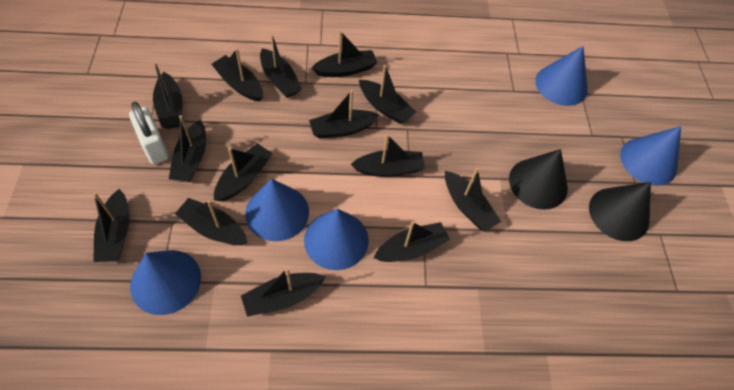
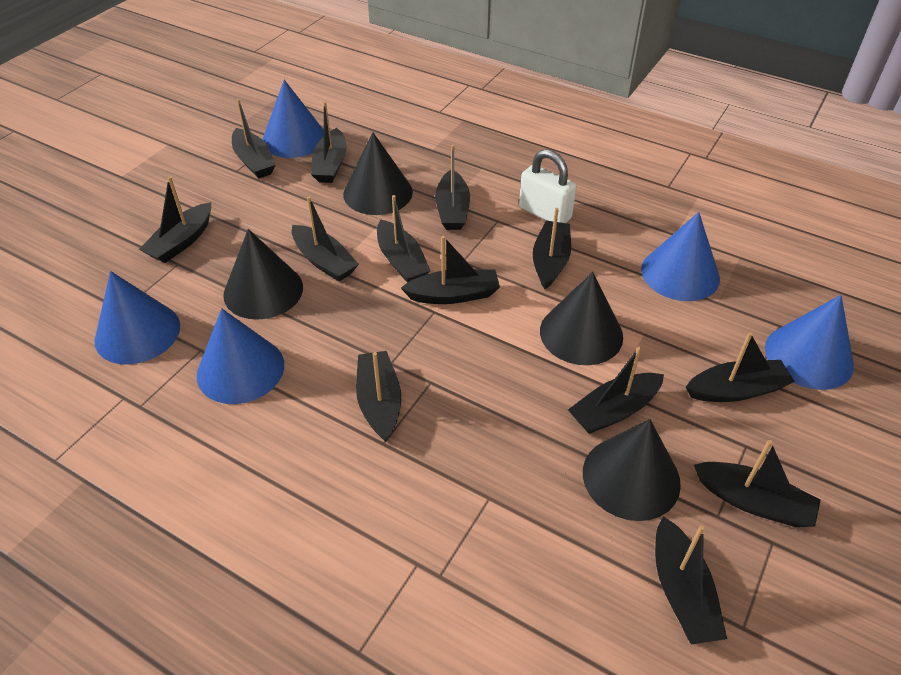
black boat: [93,189,130,262] [153,62,183,129] [169,115,206,182] [175,198,248,245] [211,48,263,102] [214,143,272,201] [241,268,325,317] [260,35,302,98] [309,90,379,138] [312,31,378,77] [351,134,425,177] [359,65,416,124] [374,221,450,262] [445,168,501,231] = 14 -> [139,176,211,263] [232,99,276,179] [292,196,359,281] [311,102,346,183] [356,351,401,442] [377,195,430,283] [401,236,500,304] [435,145,470,230] [533,208,571,289] [568,347,664,434] [655,516,727,645] [686,332,795,402] [694,440,821,527] = 13
black cone: [509,149,568,210] [589,182,651,241] = 2 -> [223,229,303,320] [343,132,413,215] [540,272,623,365] [583,419,681,521] = 4

